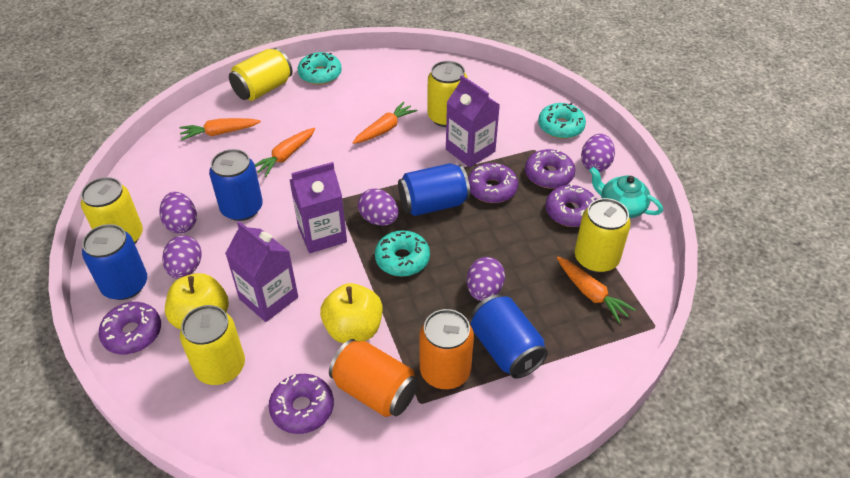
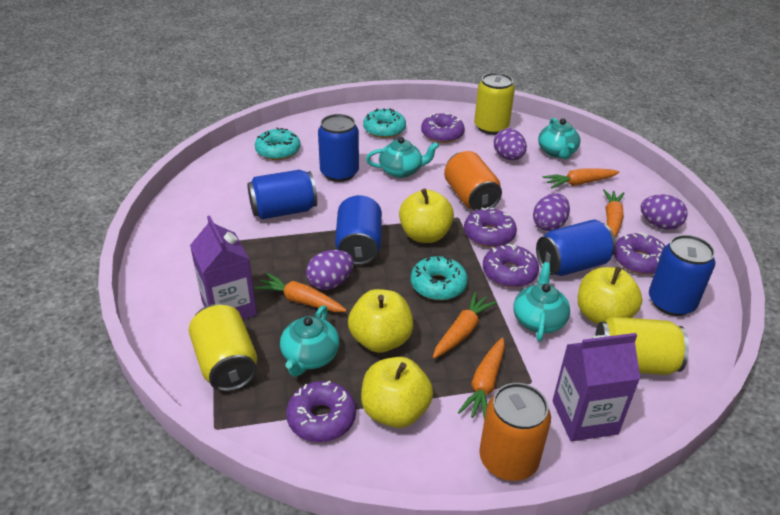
blue can: [82,224,147,300] [209,149,263,221] [398,163,470,216] [471,295,548,379] = 4 -> [247,169,317,219] [318,114,359,182] [335,195,382,265] [536,220,616,276] [649,235,715,316] = 5
orange carrot: [179,118,261,141] [255,128,315,177] [353,102,417,144] [557,257,636,323] = 4 -> [254,273,347,312] [433,292,497,358] [458,337,505,420] [543,168,619,189] [603,189,625,238] = 5
purple carton: [225,221,298,322] [290,162,347,253] [446,75,500,167] = 3 -> [190,216,257,320] [552,333,640,441] = 2
purple egg: [160,192,197,233] [162,235,202,279] [358,188,398,226] [467,257,505,301] [581,134,615,172] = 5 -> [306,250,354,290] [494,128,527,160] [533,193,570,231] [640,195,688,230] = 4
turquoise teapot: [589,167,663,218] = 1 -> [280,305,339,377] [366,137,439,178] [513,262,570,342] [538,118,580,159] = 4
yellow apple: [165,273,229,330] [320,283,383,343] = 2 -> [348,289,413,353] [361,357,433,428] [399,189,454,243] [578,266,642,324] = 4
yellow can: [81,177,143,243] [180,305,245,385] [229,48,292,101] [428,61,468,127] [575,198,631,273] = 5 -> [189,304,257,392] [474,73,515,135] [595,316,689,375] = 3

